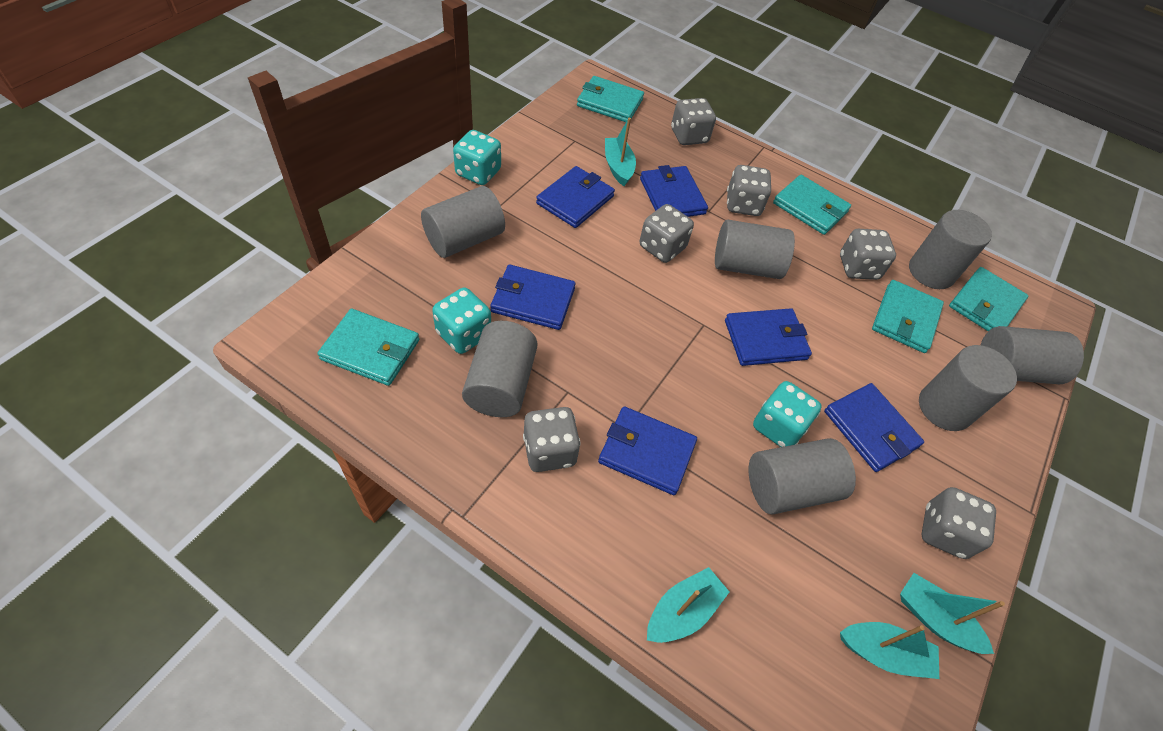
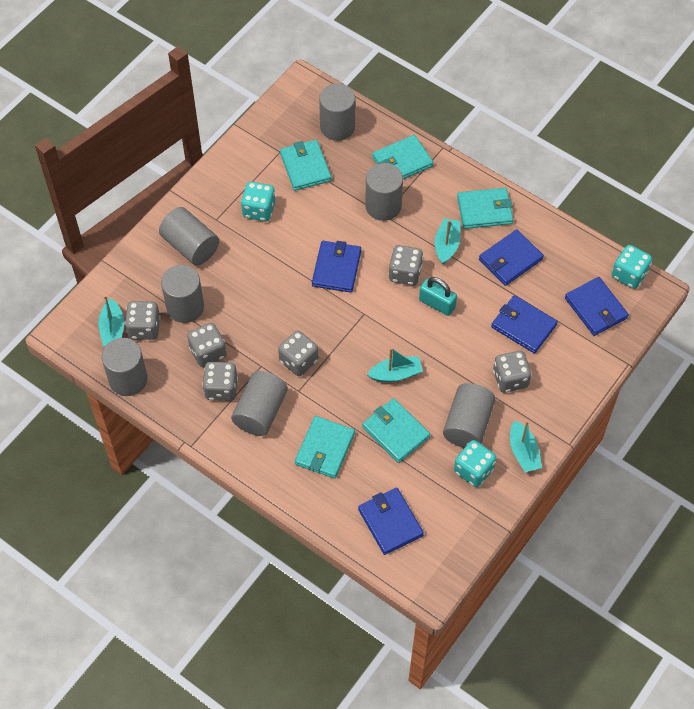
blue wallet: [490,264,576,330] [536,166,615,228] [598,406,697,495] [640,165,708,217] [725,308,812,366] [824,383,924,472] = 6 -> [312,241,361,293] [358,488,424,555] [479,229,544,286] [491,295,558,353] [565,277,629,336] = 5
turquoise padlock: none = 0 -> [419,277,457,316] = 1

